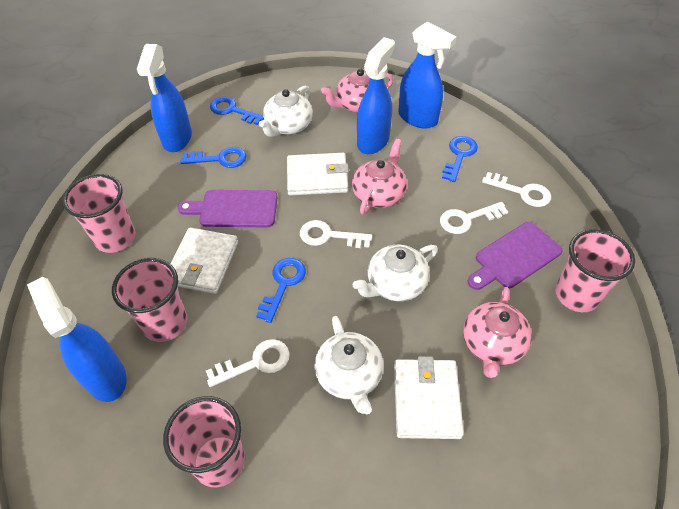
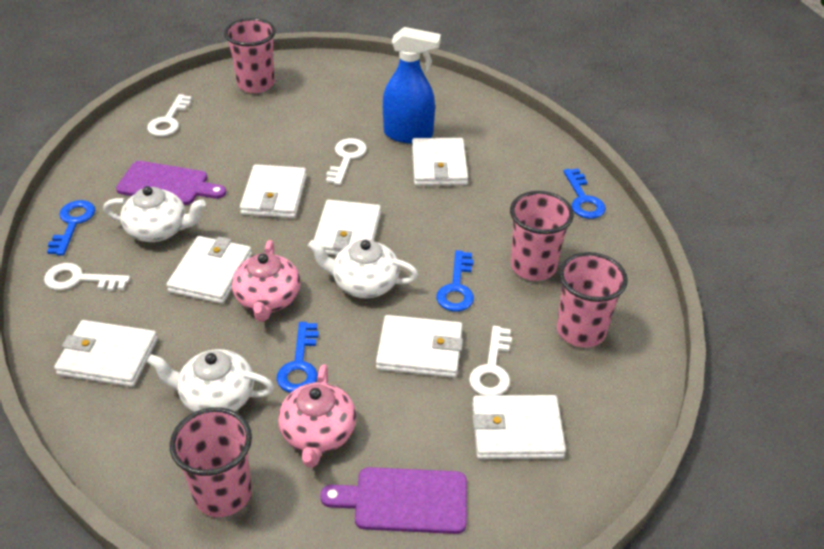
blue spray bottle: [27,277,126,402] [137,44,192,152] [357,37,395,154] [398,22,457,129] = 4 -> [383,27,441,143] = 1
pink teapot: [321,68,393,113] [352,139,407,215] [463,287,532,378] = 3 -> [232,240,301,322] [278,364,356,468] = 2
white wallet: [171,227,238,294] [287,153,349,195] [394,356,464,439] = 3 -> [54,320,158,387] [166,236,252,304] [240,164,307,218] [313,199,381,256] [376,315,463,378] [412,138,468,186] [472,395,566,459] = 7

